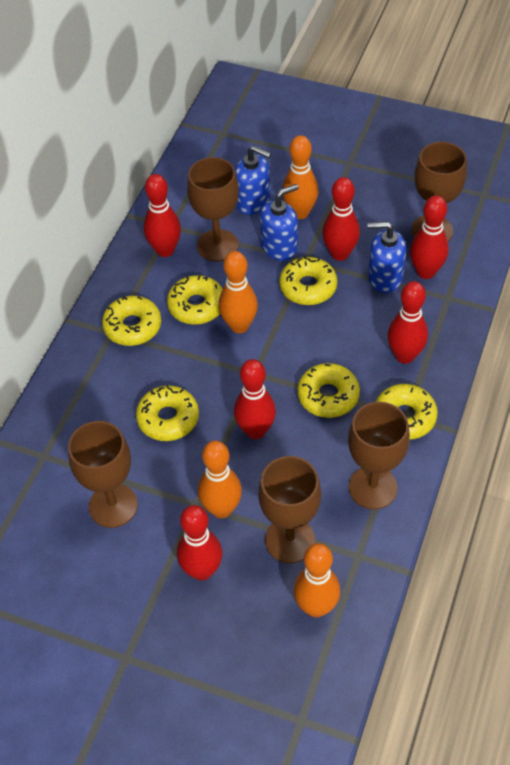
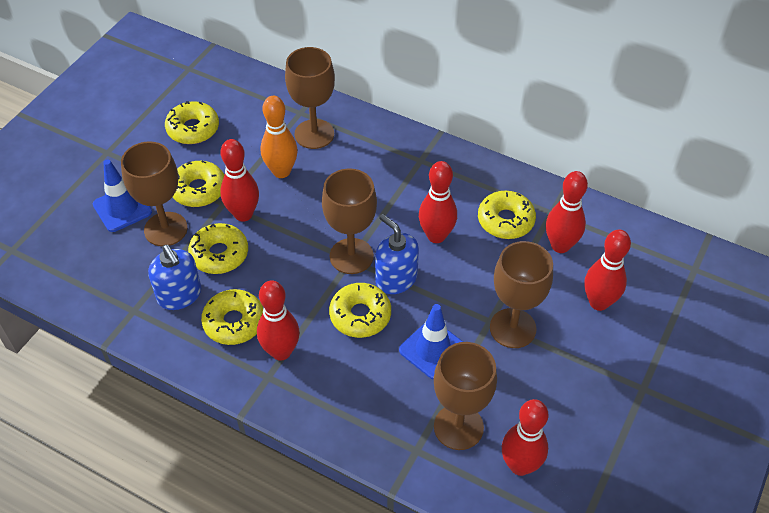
blue soap dispenser: [235,145,271,215] [260,184,299,261] [368,222,407,293] = 3 -> [148,245,201,310] [375,214,419,294] = 2
blue traffic cone: none = 0 -> [93,159,152,232] [399,304,463,380] = 2
orange bowling pin: [198,441,242,518] [219,251,258,333] [282,135,319,219] [293,543,340,618] = 4 -> [261,96,298,178] = 1

